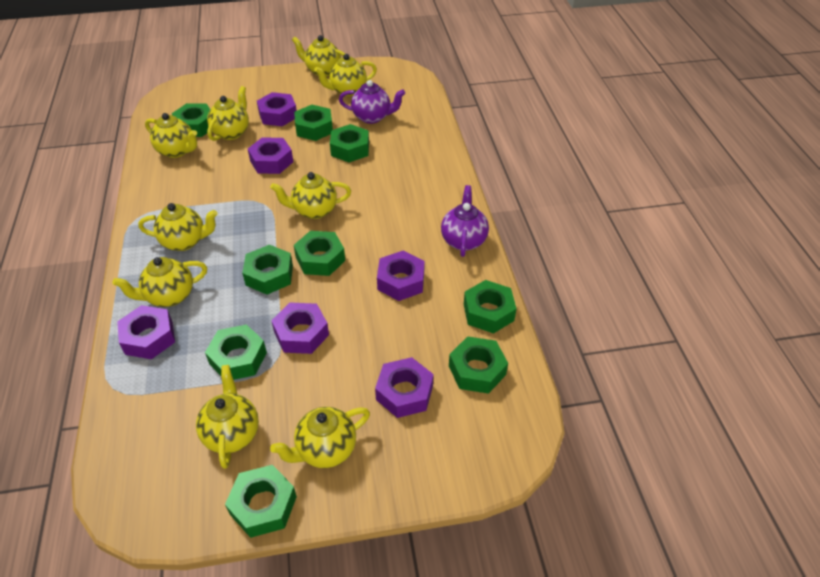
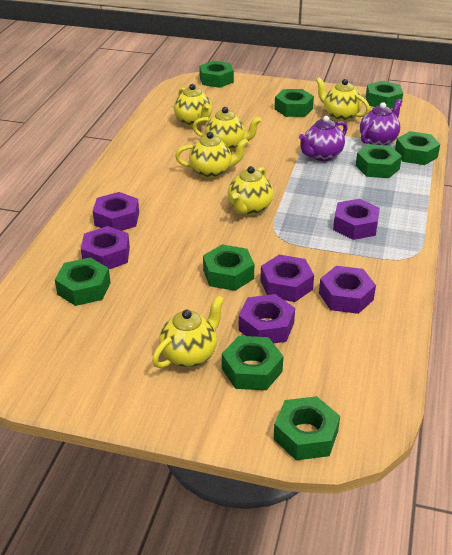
yellow teapot: [113,257,207,307] [138,203,218,251] [145,113,197,158] [196,365,259,469] [207,86,249,141] [270,172,351,219] [270,407,370,468] [292,35,345,77] [314,54,377,96] = 9 -> [152,295,224,368] [174,84,212,127] [175,132,249,179] [193,107,261,151] [228,166,273,215] [316,77,370,122] = 6

